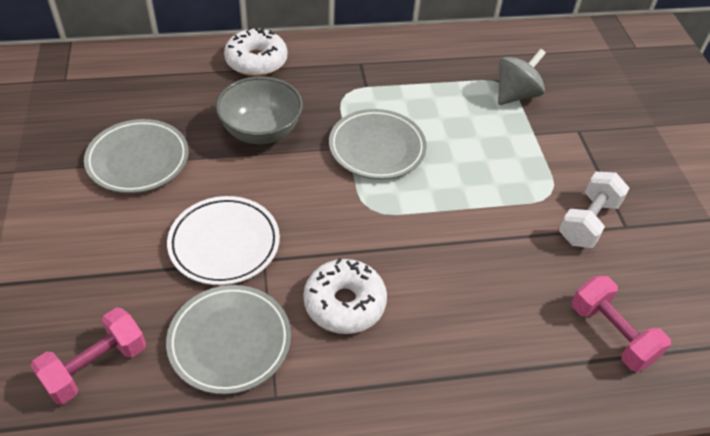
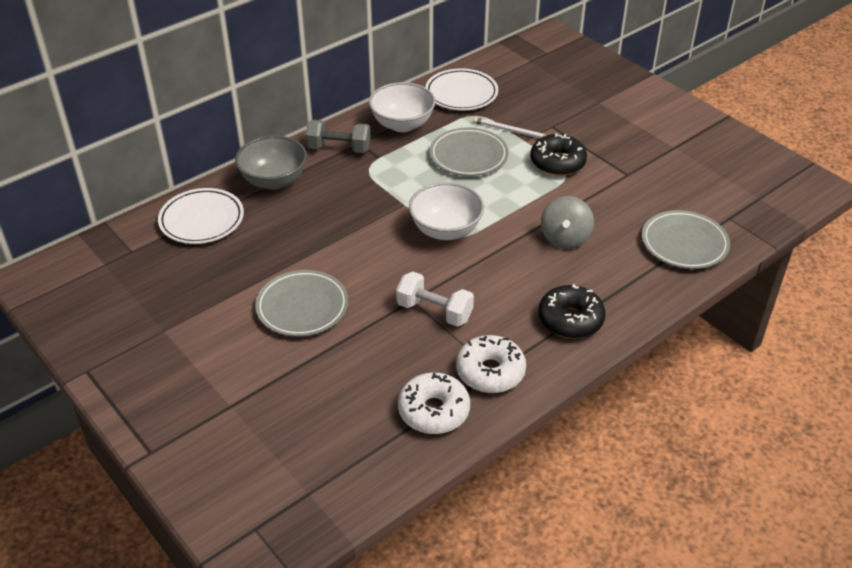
black donut: none = 0 -> [530,133,587,176] [538,284,606,339] = 2
grey dumbbell: none = 0 -> [305,120,371,153] = 1
pink dumbbell: [31,308,146,405] [572,276,671,372] = 2 -> none = 0
white bowl: none = 0 -> [369,82,436,132] [409,182,484,240] = 2
white pencil: none = 0 -> [473,117,547,138] = 1
white plate: [167,196,280,285] = 1 -> [158,188,244,244] [425,68,498,111] = 2

